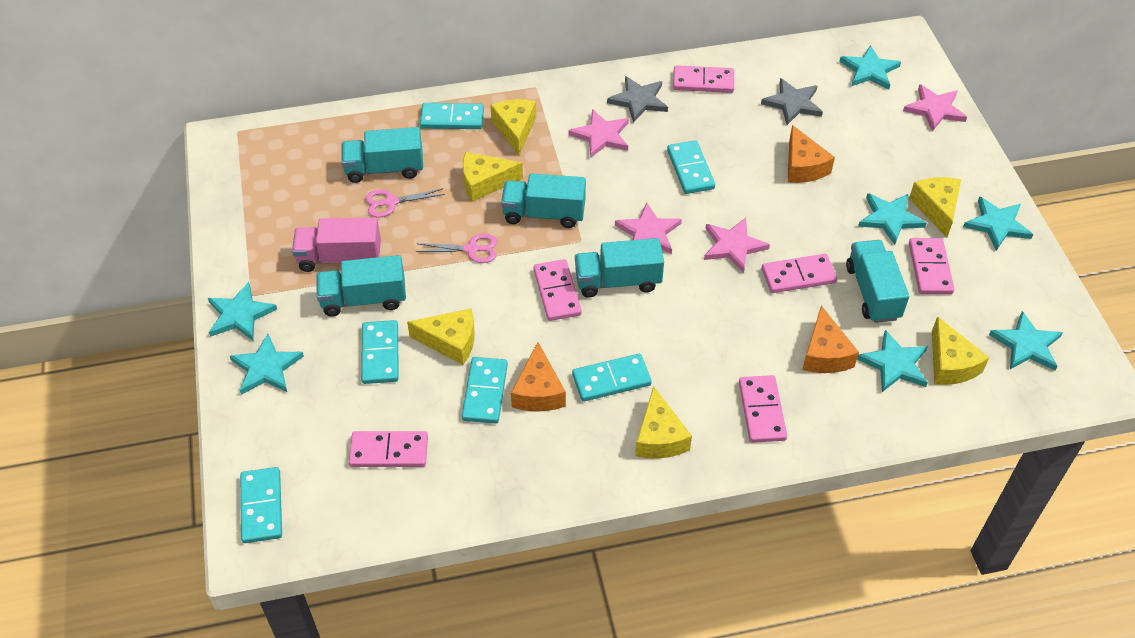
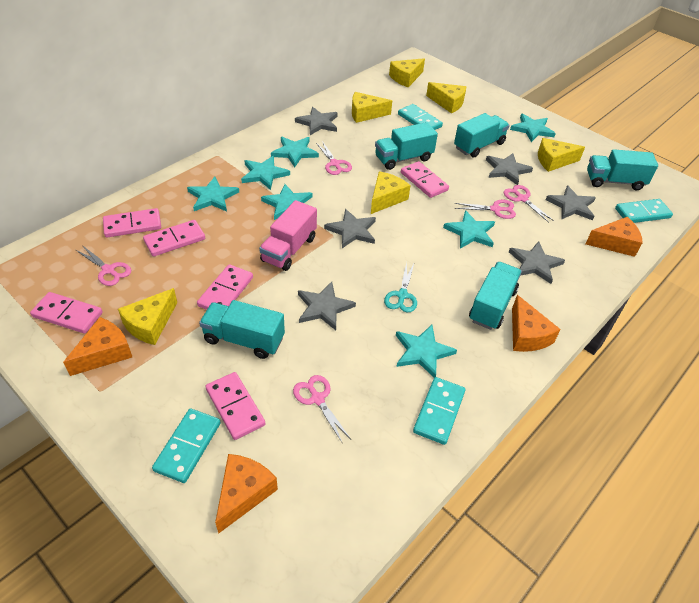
grey star: [607,76,668,123] [761,78,823,125] = 2 -> [295,107,338,135] [298,282,356,330] [324,209,376,248] [486,153,533,185] [509,241,565,284] [546,185,596,220] = 6
orange cheese: [511,342,566,411] [788,125,835,183] [802,305,859,373] = 3 -> [63,317,132,376] [215,454,278,534] [512,295,561,352] [586,217,643,257] = 4
pink scissors: [365,188,445,218] [416,233,497,263] = 2 -> [76,245,131,286] [293,375,351,444] [316,141,352,175] [455,200,516,219] [504,185,554,223] = 5
pink star: [569,109,629,158] [615,202,682,254] [704,218,770,273] [903,84,967,132] = 4 -> none = 0
turquoise domino: [240,467,282,543] [361,320,399,384] [420,103,484,129] [462,357,508,424] [572,354,652,402] [667,140,715,194] = 6 -> [152,408,221,483] [398,104,443,130] [413,377,465,445] [615,199,673,223] = 4
turquoise scissors: none = 0 -> [384,262,417,312] = 1

